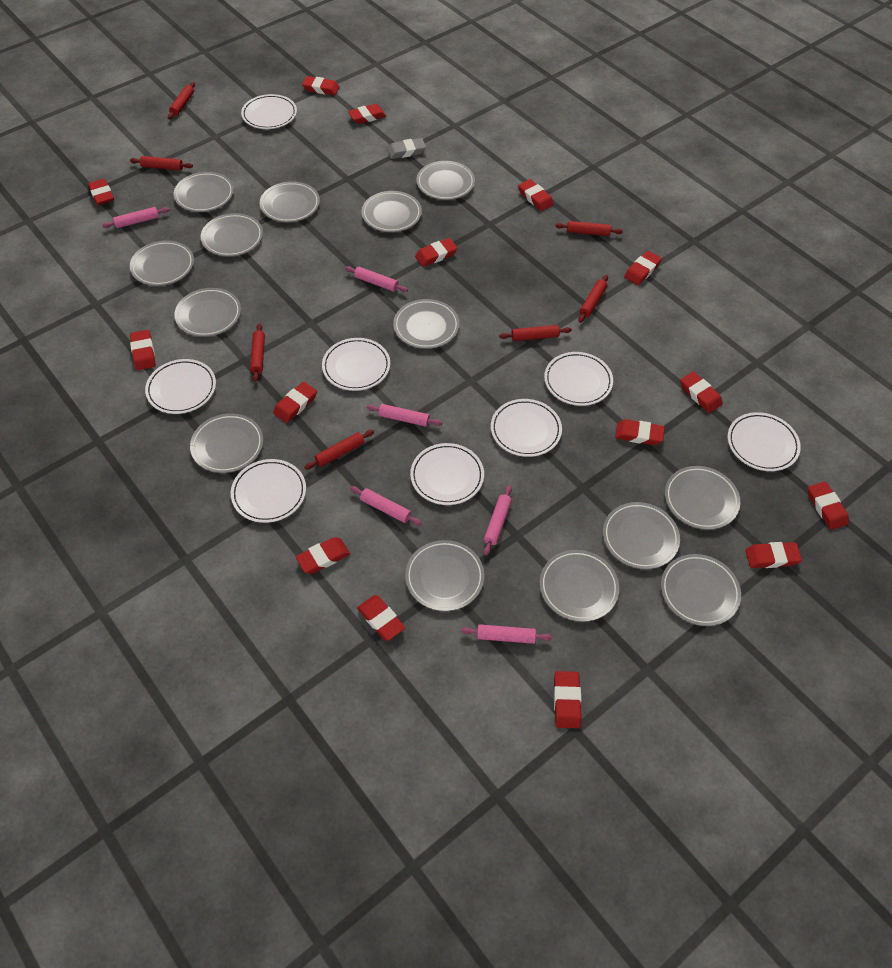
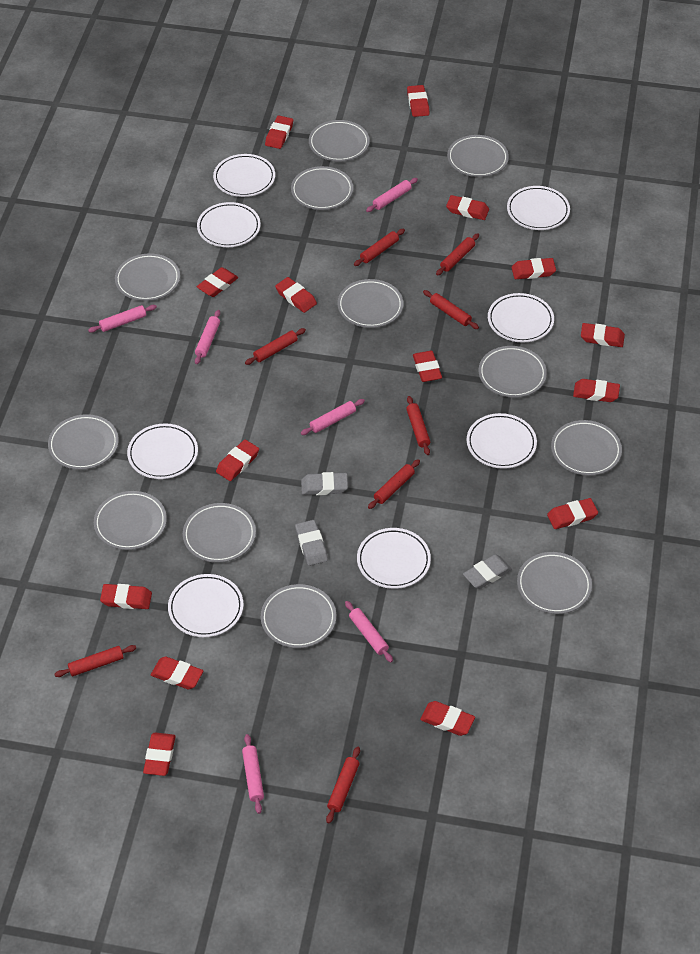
grey eraser: [387,138,426,159] = 1 -> [295,520,328,566] [301,472,348,495] [463,554,512,589] = 3
grey plate: [130,240,194,286] [174,172,234,212] [174,288,241,337] [190,413,264,473] [201,213,263,257] [260,181,320,222] [362,191,422,232] [393,299,459,349] [405,540,484,611] [416,161,475,200] [540,550,619,622] [603,502,680,569] [661,554,741,626] [665,466,740,530] = 14 -> [48,414,119,470] [94,491,167,550] [115,253,180,301] [183,503,256,563] [261,584,336,648] [291,166,353,210] [309,120,370,162] [337,279,403,328] [447,135,509,177] [479,346,547,398] [517,552,592,614] [551,420,622,476] = 12
red rolling pin: [130,156,193,170] [168,82,195,119] [250,323,265,382] [304,430,374,470] [499,325,572,341] [555,221,623,236] [578,275,608,323] = 7 -> [55,645,136,677] [245,328,306,365] [326,747,360,823] [354,229,405,266] [368,459,420,509] [406,396,430,455] [423,290,479,329] [436,233,479,276] = 8

